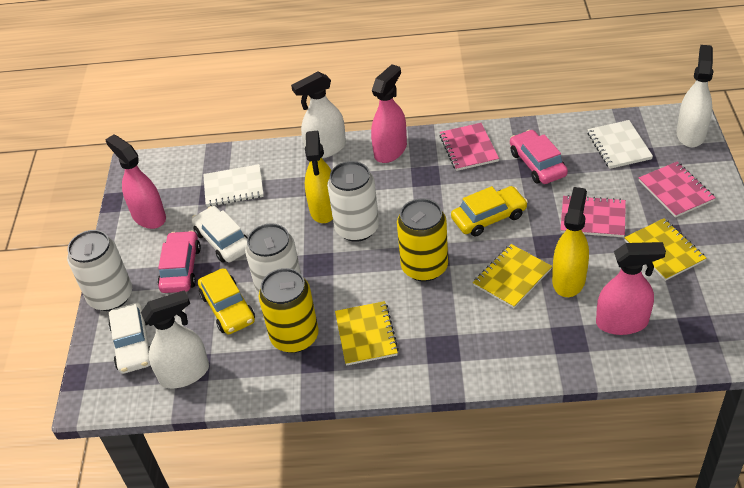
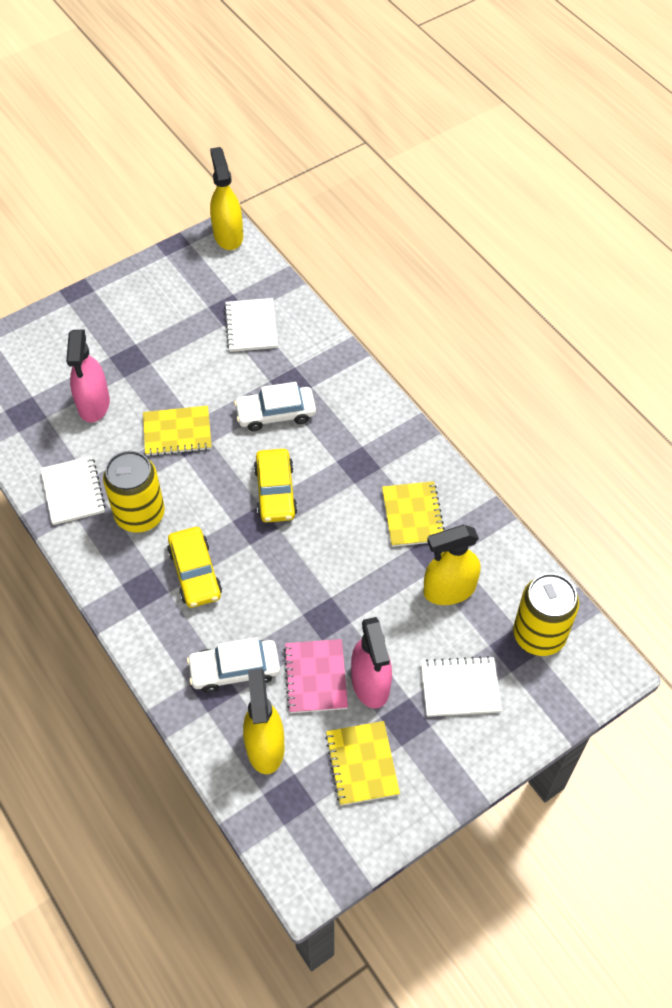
pink car: [158,230,201,293] [510,130,568,184] = 2 -> none = 0
pink notebook: [439,123,499,171] [560,195,626,237] [639,162,716,218] = 3 -> [284,639,348,713] = 1
pink spray bottle: [105,134,166,229] [371,64,407,163] [596,242,666,335] = 3 -> [66,330,110,423] [351,617,392,709] = 2
white can: [67,230,132,311] [245,223,301,298] [327,161,379,242] = 3 -> none = 0
white notebook: [203,164,264,207] [587,120,653,169] = 2 -> [40,456,106,525] [224,298,278,352] [421,656,502,717] = 3
white spray bottle: [141,290,209,389] [291,72,346,159] [677,45,713,147] = 3 -> none = 0
yellow spray bottle: [305,131,333,223] [552,187,589,297] = 2 -> [210,147,243,250] [243,669,285,774] [423,525,481,605] = 3

